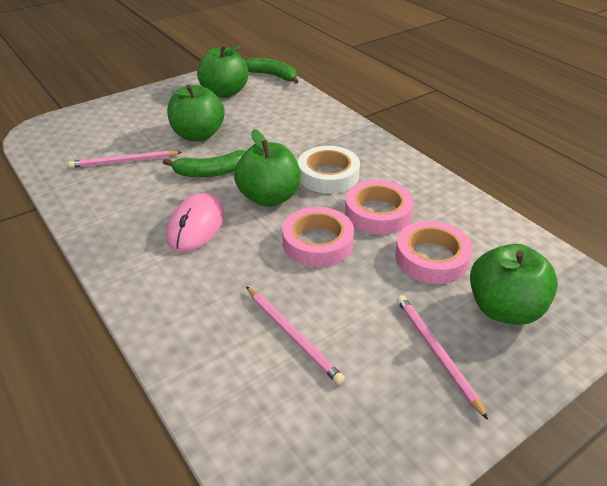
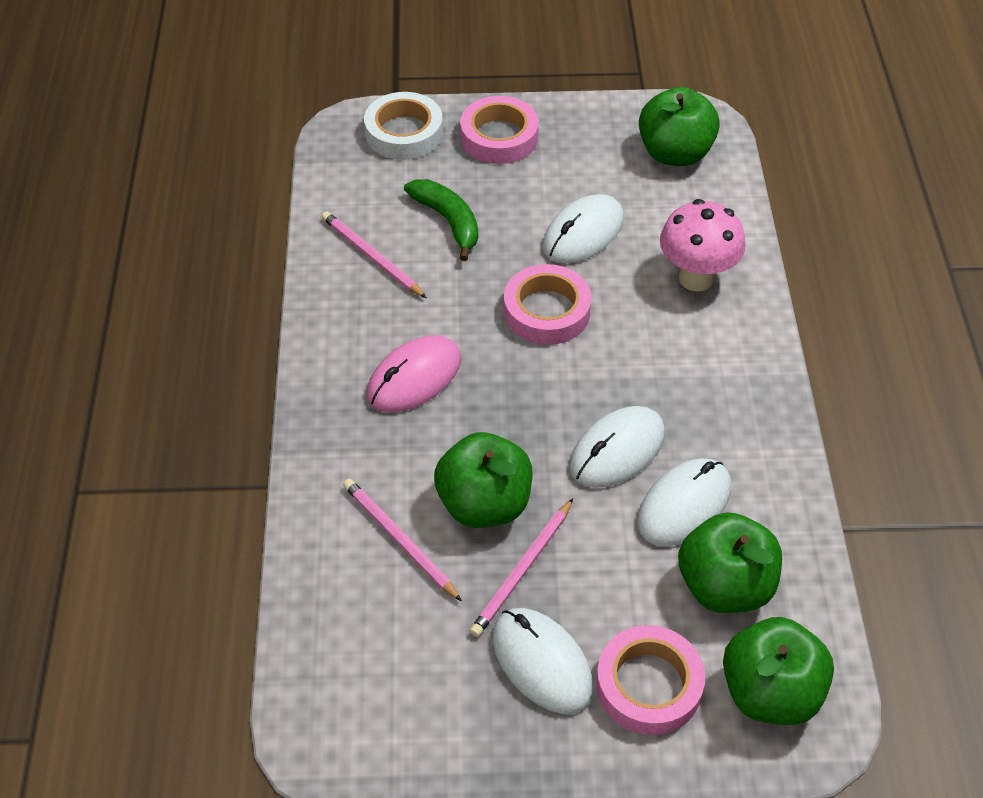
green banana: [163,150,246,177] [244,58,299,84] = 2 -> [404,179,478,261] = 1
pink mushroom: none = 0 -> [660,199,745,292] = 1
white mouse: none = 0 -> [493,608,593,714] [543,194,624,263] [570,406,665,488] [637,458,731,546] = 4

